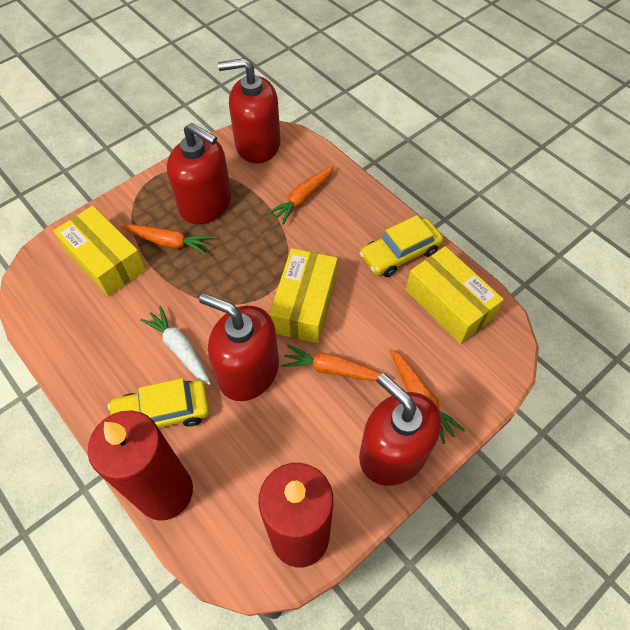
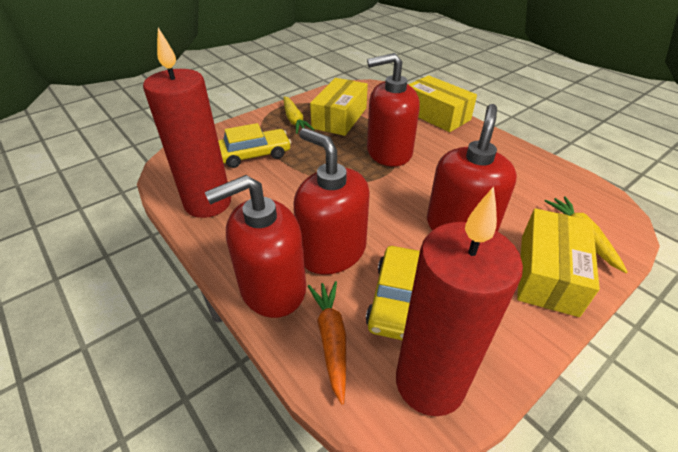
orange carrot: [120,224,213,255] [267,166,334,225] [281,344,382,381] [390,349,465,444] = 4 -> [308,281,346,404] = 1
white carrot: [140,306,211,385] = 1 -> none = 0
yellow carrot: none = 0 -> [283,96,315,134] [545,196,628,273] = 2

